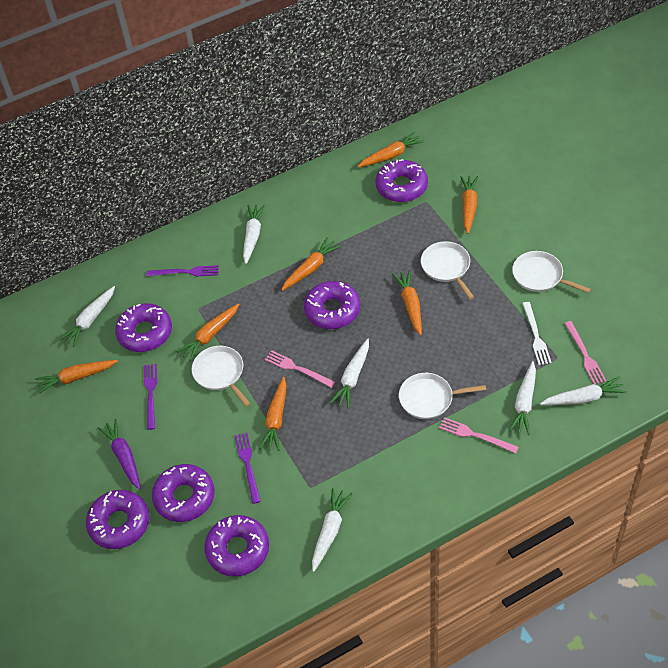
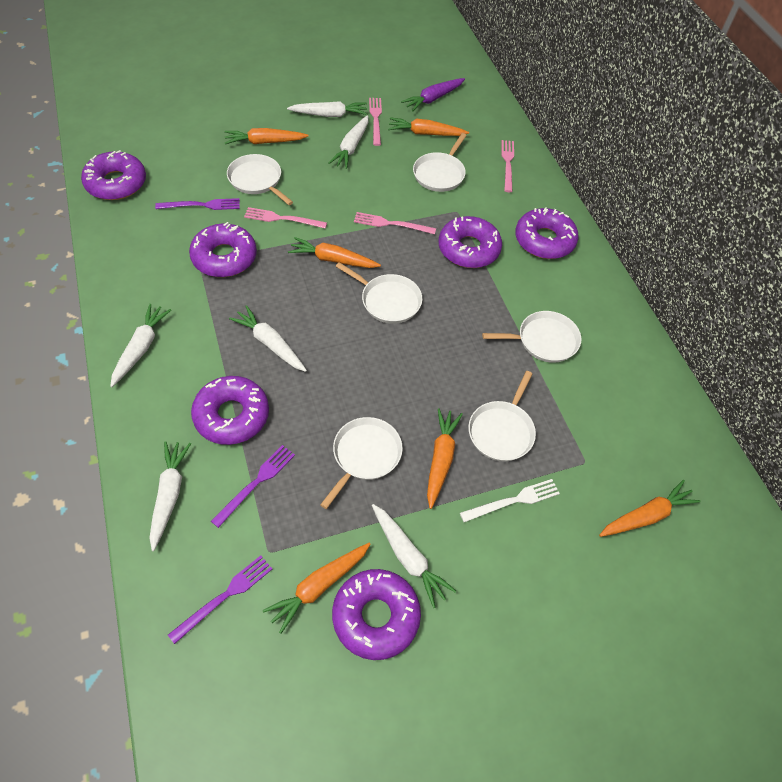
orange carrot: [35,360,118,394] [176,303,239,362] [259,377,287,451] [281,237,341,291] [357,132,424,168] [392,270,422,336] [460,176,478,234] = 7 -> [225,128,309,144] [263,543,370,634] [288,237,381,268] [388,117,469,136] [427,408,463,509] [599,480,700,537] = 6
pink fork: [265,350,335,388] [439,417,519,453] [564,321,606,385] = 3 -> [244,207,327,229] [354,212,436,234] [369,98,382,146] [501,140,514,192] = 4
white pan: [192,346,251,407] [399,373,486,419] [421,241,474,299] [512,251,591,293] = 4 -> [227,154,293,205] [320,417,403,509] [335,262,422,324] [413,133,467,192] [468,371,536,462] [482,311,581,363] = 6

